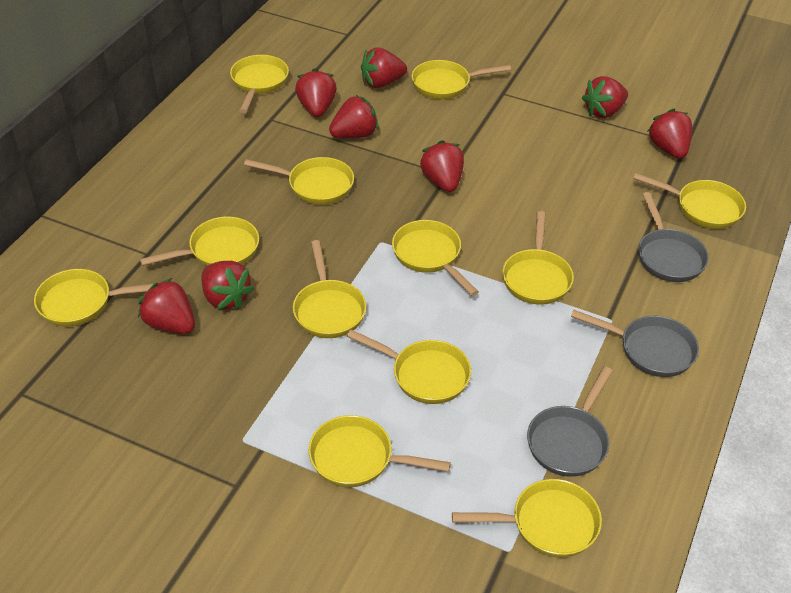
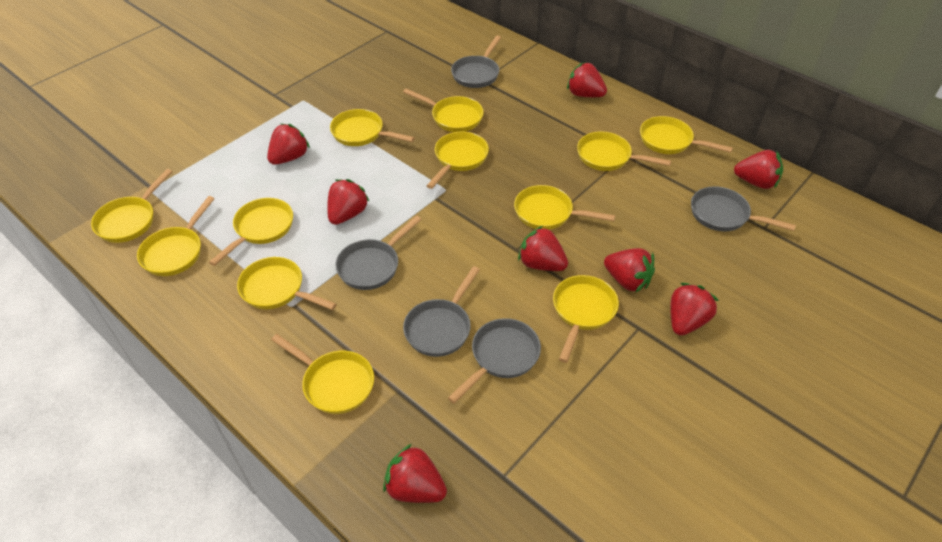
grey pan: [527,366,613,477] [571,310,699,377] [638,192,709,282] = 3 -> [335,216,422,290] [403,266,480,357] [448,318,541,404] [451,35,501,88] [691,186,796,231] = 5

